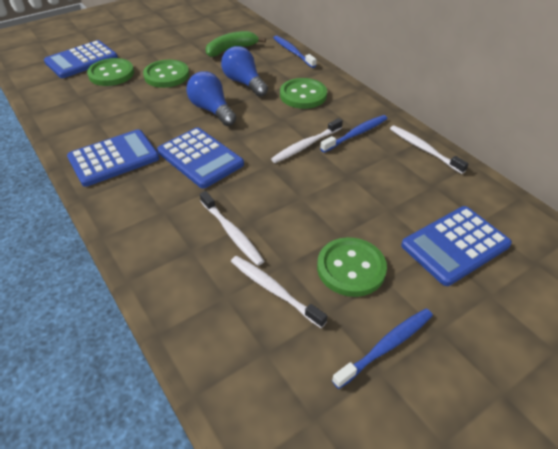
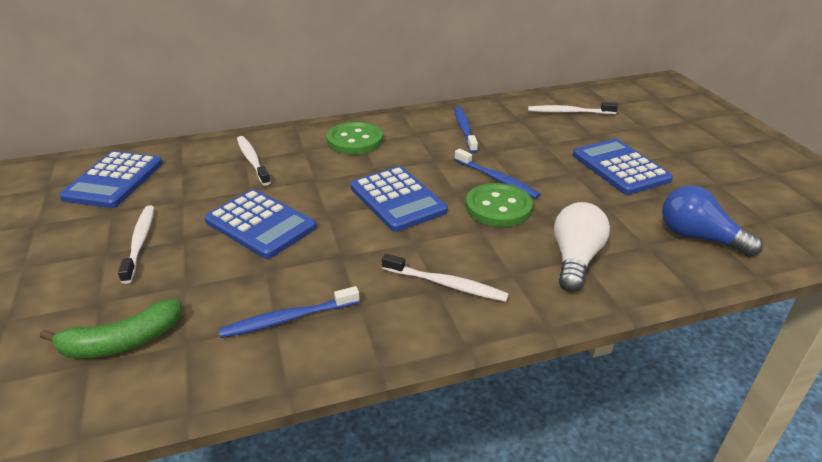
blue light bulb: [186,71,236,126] [221,46,268,97] = 2 -> [662,185,763,257] = 1
green button: [87,58,134,86] [143,60,189,88] [280,78,327,109] [317,237,387,297] = 4 -> [327,122,383,154] [466,183,533,227] = 2
white light bulb: none = 0 -> [554,202,610,292] = 1

